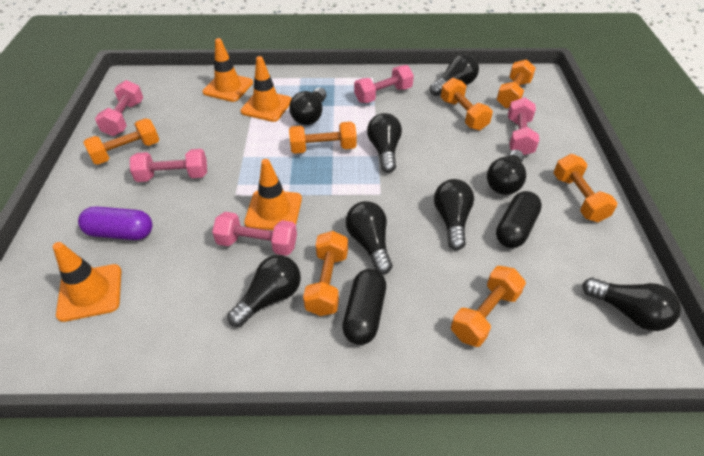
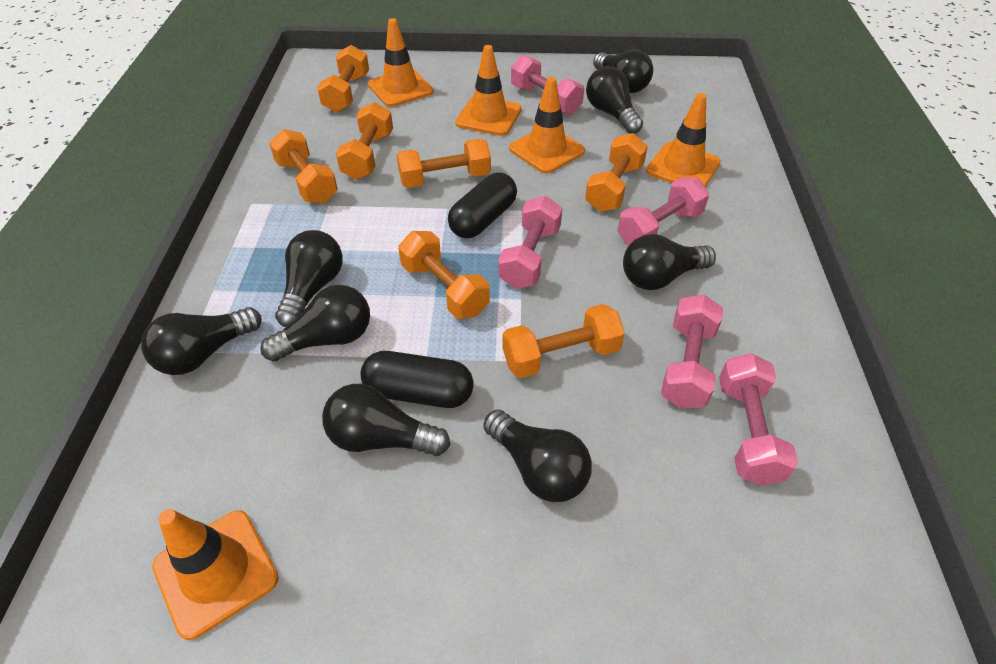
orange traffic cone: [53,242,121,322] [202,38,253,102] [241,56,292,122] [244,159,302,230] = 4 -> [152,509,279,640] [368,18,434,107] [455,45,522,136] [509,77,585,174] [646,93,721,187] = 5
purple capsule: [78,206,152,240] = 1 -> none = 0

